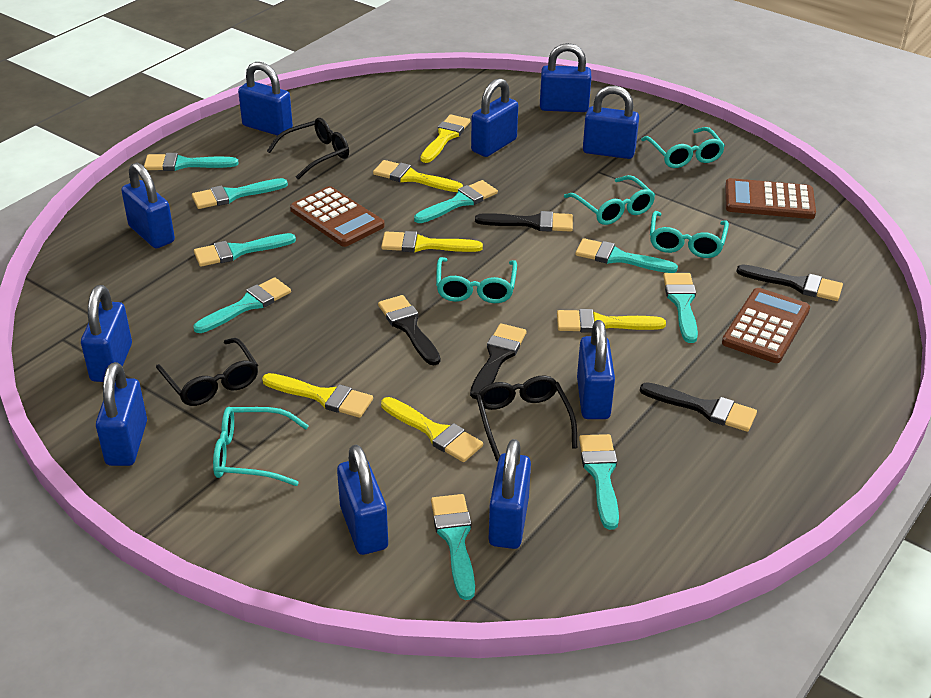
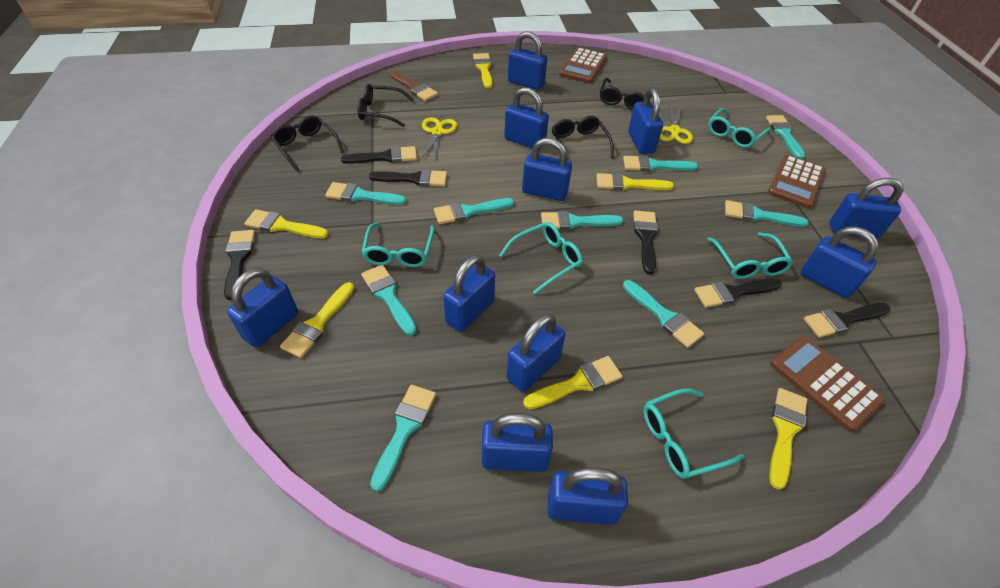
black brush: [378,295,440,365] [470,323,527,399] [475,211,573,232] [640,382,757,432] [736,264,843,301] = 5 -> [224,230,255,300] [341,146,417,164] [369,169,447,187] [633,211,658,275] [694,278,782,308] [804,303,890,338] = 6
black glasses: [156,338,258,406] [267,118,349,180] [476,375,577,461] = 3 -> [271,115,344,171] [357,84,414,127] [552,116,614,160] [600,78,653,110] = 4
blue padlock: [81,285,132,382] [96,362,147,466] [121,162,175,248] [238,62,293,136] [337,445,388,555] [471,78,518,157] [489,439,531,549] [540,43,591,112] [577,320,615,419] [583,86,639,159] = 10 -> [227,268,298,348] [443,255,495,332] [482,413,553,472] [504,87,549,149] [506,314,565,391] [508,31,547,90] [522,138,572,201] [548,467,628,525] [628,88,663,154] [800,227,879,298] [829,178,904,239] = 11
brown brush: none = 0 -> [389,70,438,101] = 1
yellow scissors: none = 0 -> [421,117,457,159] [660,105,693,144] = 2

